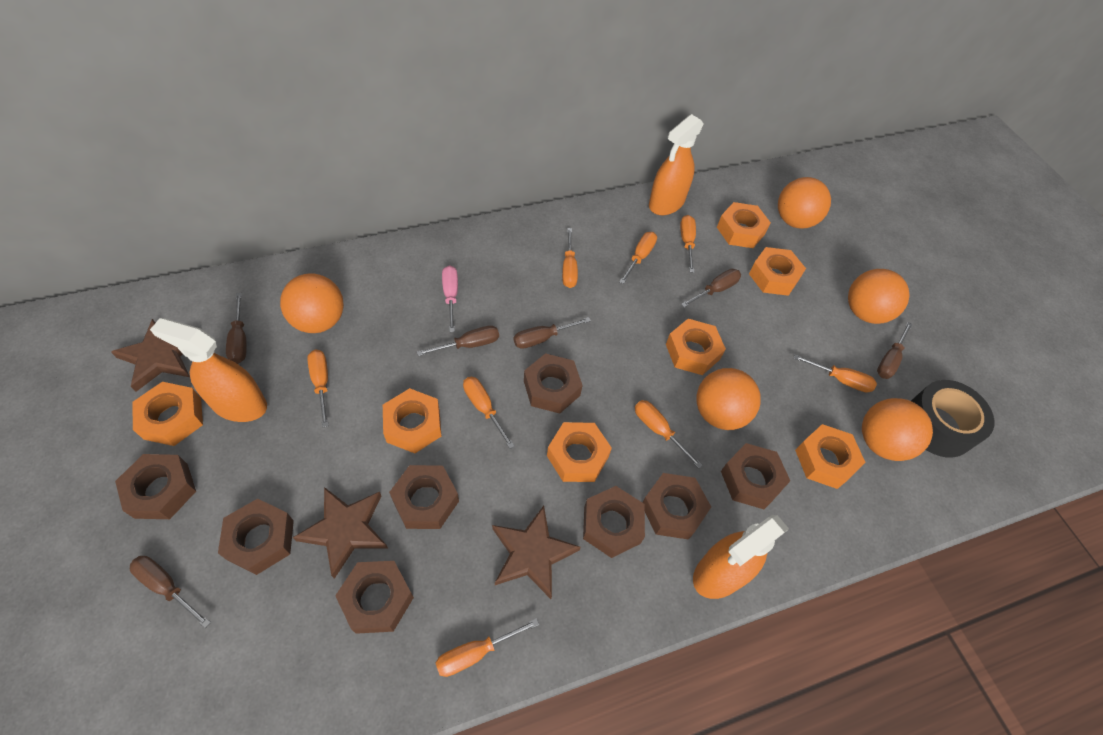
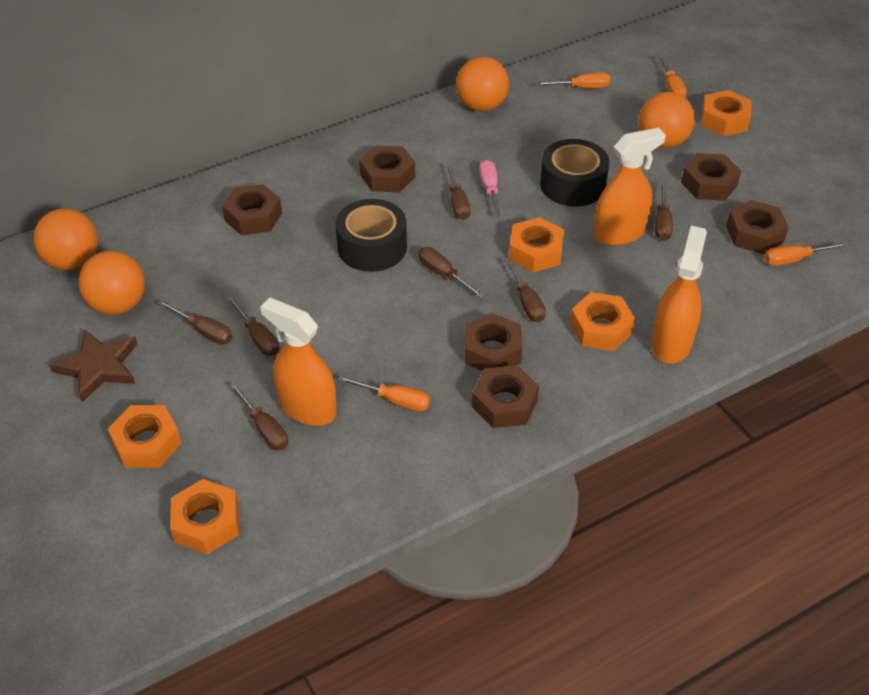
black tape: [911,380,995,458] = 1 -> [335,199,407,272] [540,139,609,207] = 2
brown nut: [115,454,196,519] [218,499,294,575] [335,561,414,634] [389,465,459,529] [524,353,583,414] [583,486,645,558] [642,473,711,540] [721,443,790,509] = 8 -> [222,184,282,236] [359,146,415,192] [464,313,522,371] [472,365,539,428] [681,153,741,201] [726,200,789,254] = 6
brown screwdriver: [130,556,211,628] [226,293,247,364] [417,325,499,356] [514,317,591,349] [681,269,741,307] [877,322,913,379] = 6 -> [158,300,233,345] [227,295,279,356] [230,382,288,450] [418,247,485,298] [446,163,470,220] [504,258,546,322] [655,182,673,241] = 7
brown star: [111,319,190,392] [293,487,388,579] [492,506,581,599] = 3 -> [50,330,137,402] = 1
orange ball: [280,273,344,333] [696,368,761,430] [778,177,831,228] [848,269,909,324] [862,398,933,461] = 5 -> [33,208,98,270] [78,251,145,315] [456,57,509,111] [639,92,695,148] = 4
orange nut: [132,382,203,446] [383,388,441,454] [547,422,612,482] [666,319,726,375] [717,202,771,248] [749,247,806,296] [795,424,866,489] = 7 -> [108,405,182,468] [170,479,239,554] [509,217,564,272] [570,292,636,351] [701,90,752,136] = 5
orange screwdriver: [307,350,329,427] [436,618,539,677] [463,377,515,449] [562,228,578,288] [619,232,657,284] [635,400,703,469] [680,215,696,273] [794,354,877,393] = 8 -> [338,376,430,411] [536,73,610,88] [658,55,687,98] [765,242,848,266] = 4

